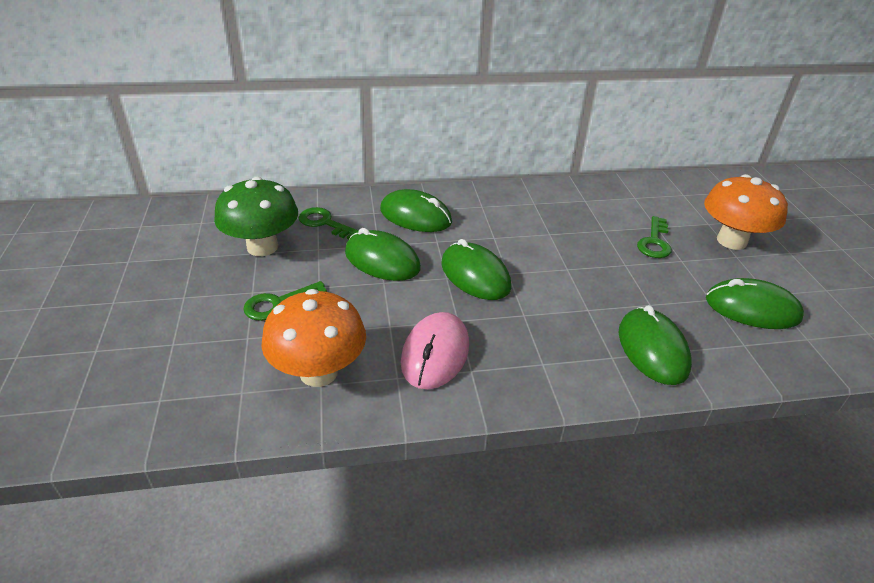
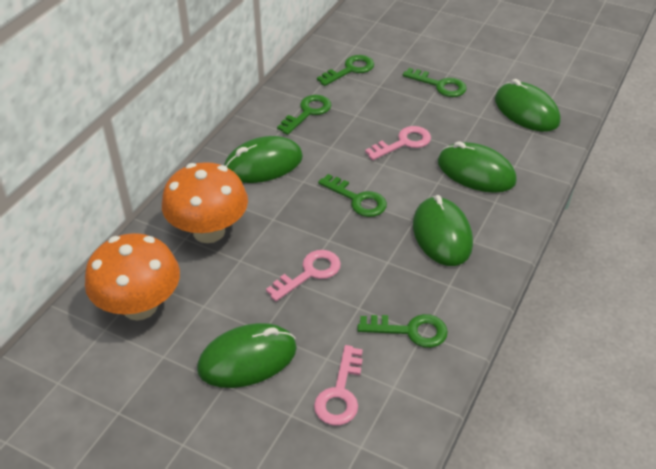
green key: [243,281,327,321] [299,207,359,239] [637,216,671,258] = 3 -> [277,95,331,135] [317,55,374,86] [318,174,387,217] [357,314,448,348] [403,68,467,97] = 5
green mushroom: [214,177,298,256] = 1 -> none = 0
pink key: none = 0 -> [266,250,341,301] [314,345,363,425] [365,126,431,160] = 3
pink mouse: [401,312,469,389] = 1 -> none = 0

